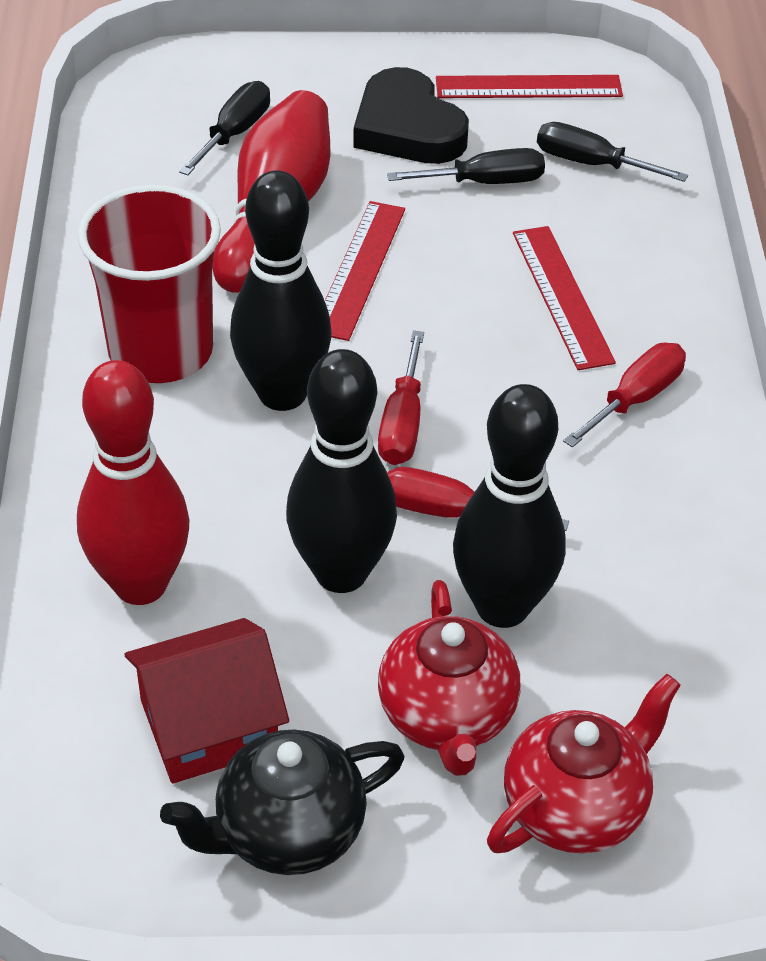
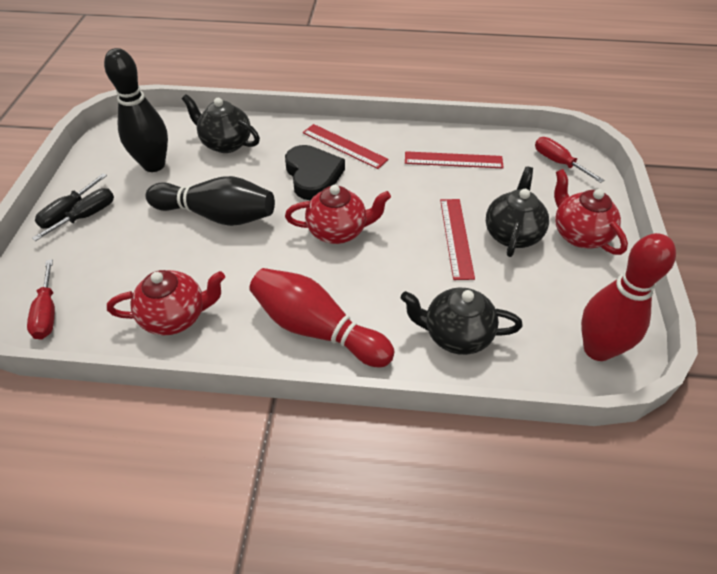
black bowling pin: [230,170,332,411] [286,349,397,593] [453,384,566,628] = 3 -> [104,48,168,172] [146,176,275,226] = 2
black screwdriver: [179,81,270,175] [387,148,545,184] [537,122,688,182] = 3 -> [32,188,114,241] [35,173,107,229] = 2
black teapot: [160,729,405,875] = 1 -> [182,94,260,153] [401,288,523,355] [486,167,549,257] = 3
red cup: [78,185,221,383] = 1 -> none = 0
red house: [125,618,289,784] = 1 -> none = 0
red screwdriver: [378,331,424,465] [387,467,569,531] [563,342,686,448] = 3 -> [27,259,55,339] [535,137,604,183] = 2
red teapot: [378,580,521,776] [487,674,681,853] = 2 -> [107,270,225,335] [285,185,391,244] [554,169,628,255] = 3

